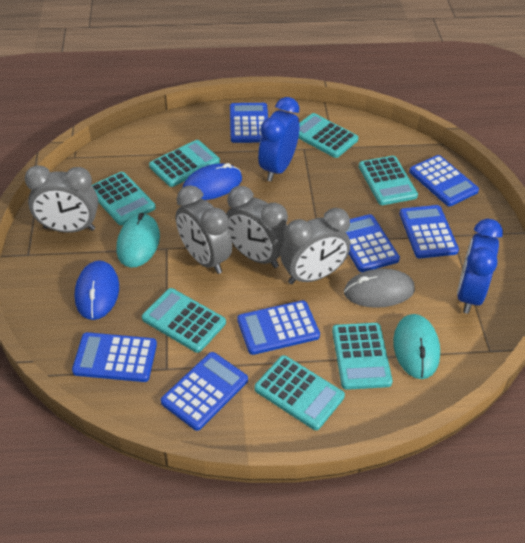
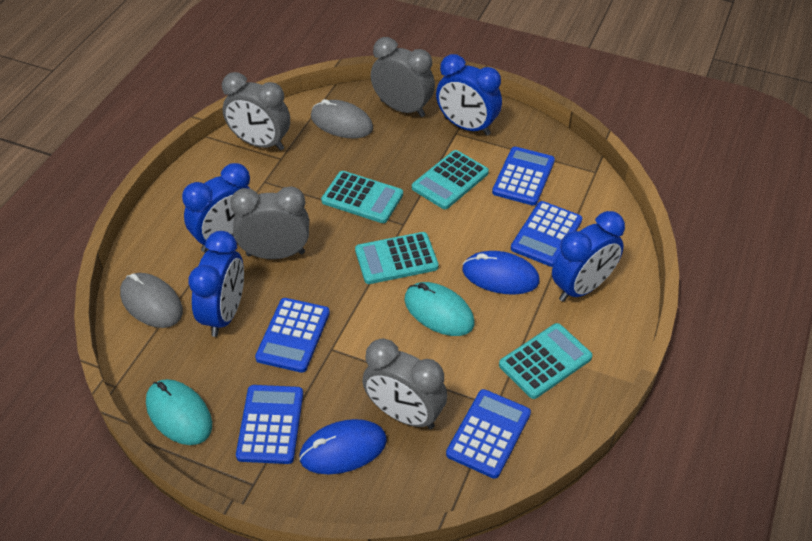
blue calculator: [72,332,157,382] [161,352,248,431] [230,103,268,143] [237,300,320,355] [345,214,400,272] [399,205,459,259] [409,155,479,206] = 7 -> [236,385,303,464] [255,298,330,373] [446,389,531,479] [492,147,555,206] [511,201,582,267] = 5
blue clock: [258,97,299,181] [457,219,503,314] = 2 -> [182,163,250,252] [188,231,244,337] [436,54,502,136] [552,211,625,302] = 4
grey mouse: [344,268,415,308] = 1 -> [120,273,183,328] [311,99,373,138] = 2
turquoise calculator: [91,172,156,225] [142,288,226,353] [149,140,220,187] [254,355,345,430] [298,113,358,158] [332,323,393,390] [359,156,418,205] = 7 -> [321,171,403,223] [355,232,439,284] [412,150,489,209] [499,323,592,399] = 4

